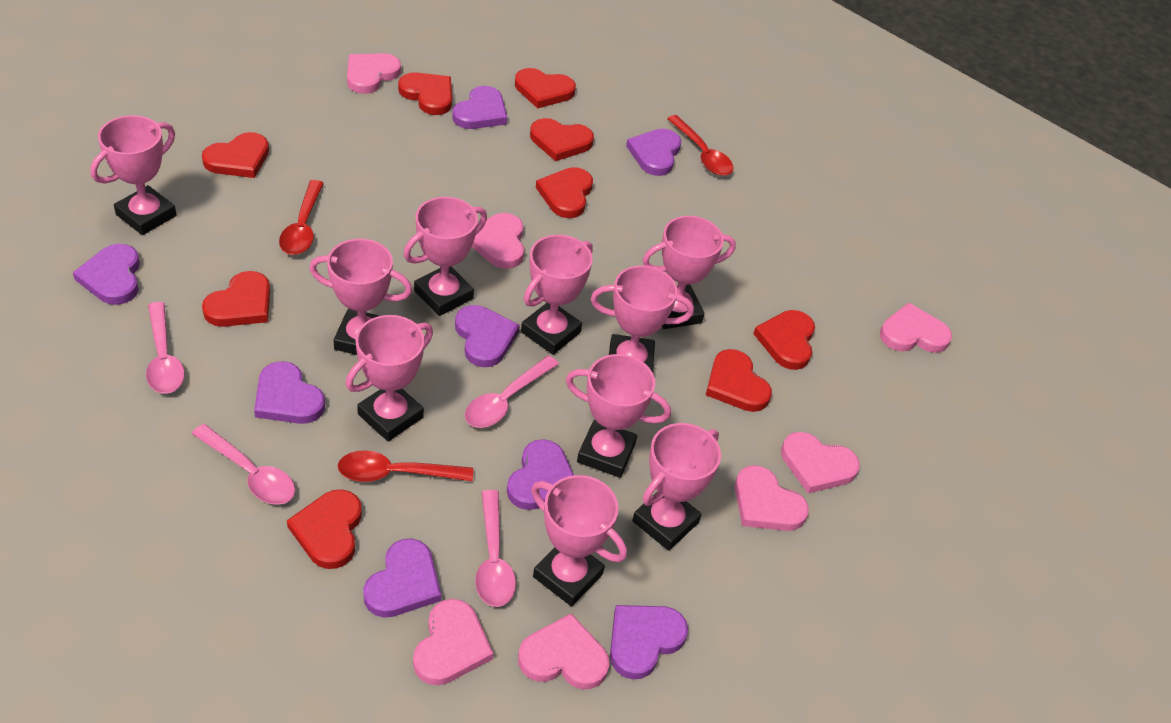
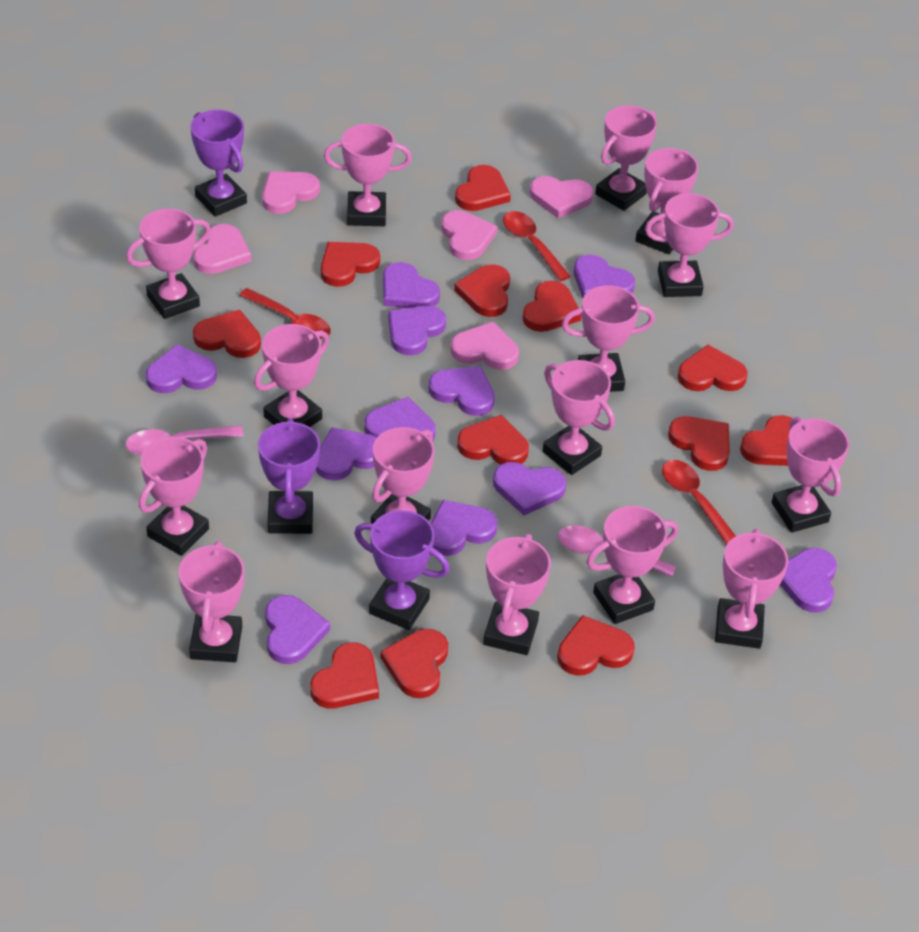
pink heart: [347,53,401,94] [413,599,494,685] [472,213,524,269] [518,613,610,689] [735,465,809,531] [781,432,860,493] [880,303,952,353] = 7 -> [193,224,251,274] [262,171,320,214] [441,210,497,260] [451,322,519,370] [530,176,594,218] = 5
pink spoon: [146,302,185,393] [192,424,295,505] [465,355,559,428] [475,490,516,607] = 4 -> [125,425,244,455] [558,525,676,577] = 2
pink trophy: [90,115,177,235] [309,239,412,355] [346,315,433,442] [403,197,487,316] [521,235,593,355] [531,475,627,606] [566,354,671,478] [591,265,694,373] [632,423,721,551] [642,216,736,329] = 10 -> [126,208,211,319] [139,437,209,556] [178,541,244,662] [254,324,329,427] [324,124,412,226] [371,427,434,523] [483,534,551,655] [543,360,615,475] [562,285,655,392] [586,506,678,624] [595,105,657,211] [635,148,698,254] [645,193,734,297] [715,529,788,649] [772,417,849,533] = 15
purple heart: [73,244,140,305] [254,361,325,424] [363,539,441,618] [452,86,507,129] [455,305,520,367] [507,439,574,510] [610,605,688,679] [626,129,681,176] = 8 -> [146,344,217,393] [265,595,330,664] [316,427,377,481] [364,397,435,442] [383,262,440,308] [388,305,446,355] [429,366,495,416] [431,500,498,556] [493,462,566,515] [574,255,635,298] [780,548,837,613] = 11
purple trophy: none = 0 -> [191,110,247,217] [258,418,320,534] [354,510,450,630] = 3
red heart: [202,132,269,178] [202,271,270,327] [287,489,362,569] [398,72,452,115] [515,68,576,109] [530,118,594,161] [536,167,593,218] [706,349,772,412] [753,310,815,370] = 9 -> [193,310,261,358] [310,642,379,708] [321,242,380,287] [380,629,448,698] [454,264,510,317] [455,165,511,211] [457,415,529,465] [523,281,582,332] [557,615,635,676] [668,416,730,471] [678,345,748,391] [740,415,792,466] = 12

